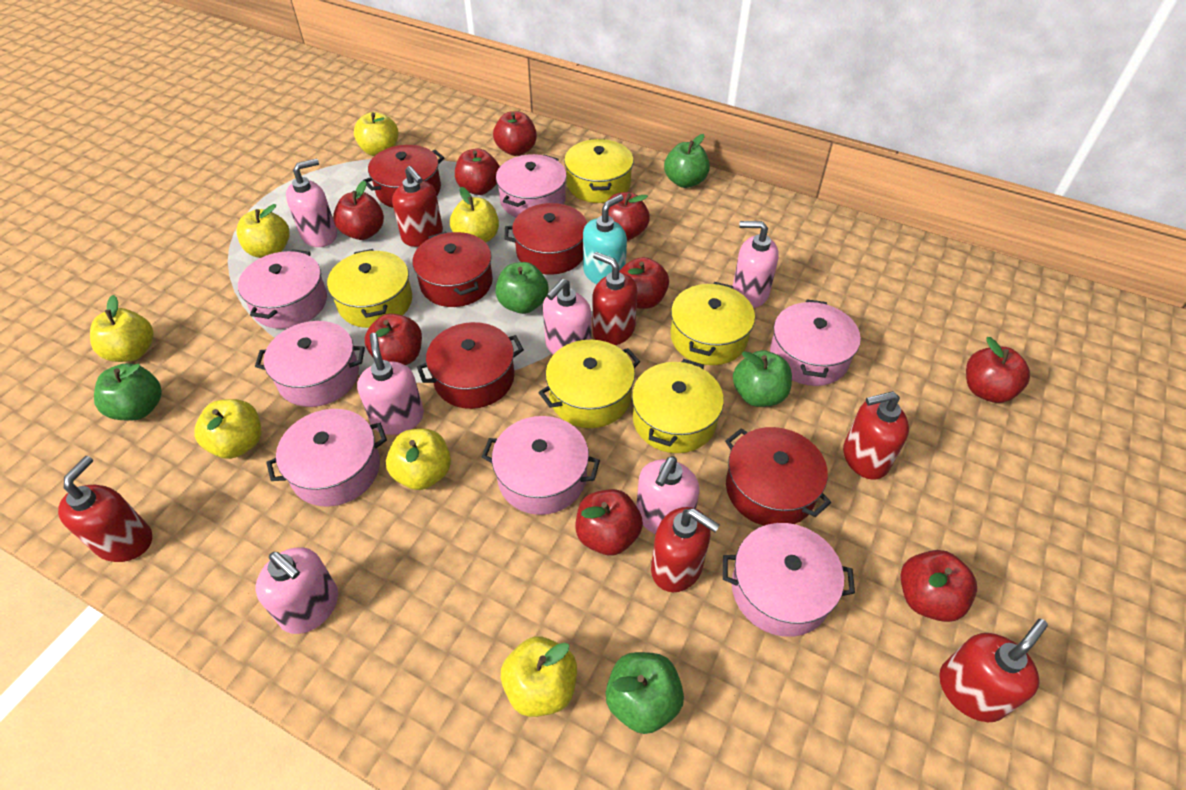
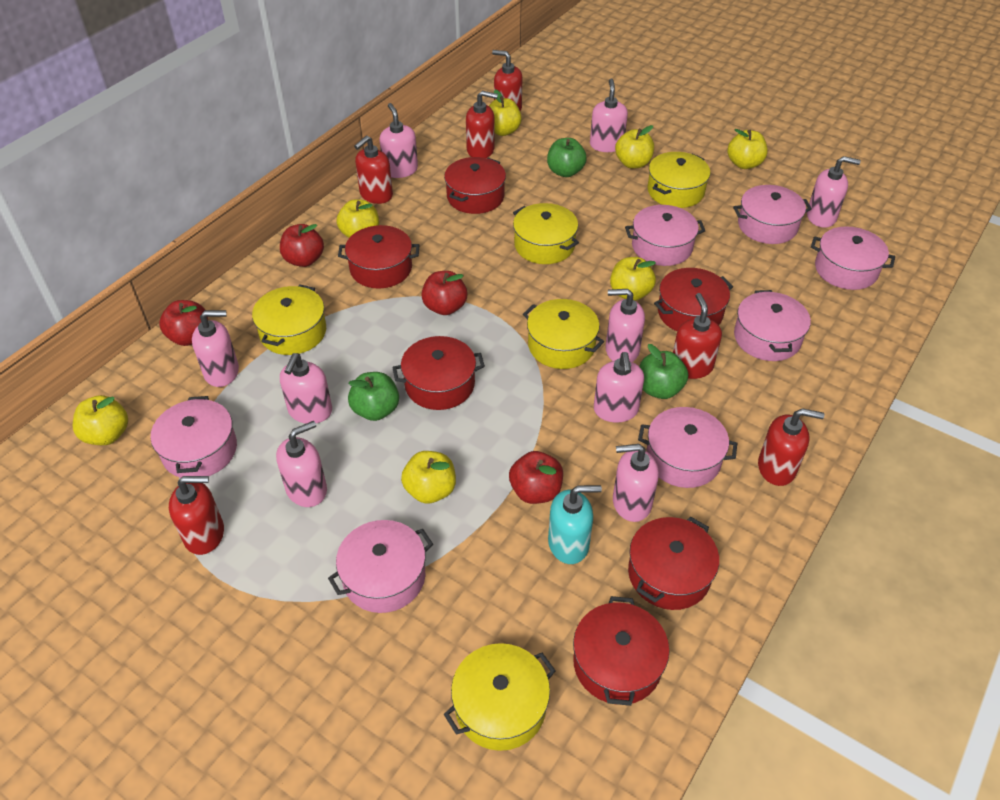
green apple: [94,363,162,421] [495,262,549,314] [606,652,684,734] [664,134,710,188] [733,350,792,407] = 5 -> [348,372,399,421] [547,138,587,177] [639,344,689,399] = 3
pink soap dispenser: [256,547,338,634] [286,158,337,247] [357,333,424,435] [543,279,591,355] [636,456,699,534] [733,221,779,308] = 6 -> [192,310,239,387] [276,421,327,507] [280,353,332,424] [380,103,418,178] [590,79,628,152] [594,352,644,423] [605,289,645,362] [613,444,659,522] [807,156,861,228] = 9
red apple: [333,181,384,240] [365,313,422,365] [455,149,500,195] [493,111,537,156] [576,489,643,555] [601,192,650,240] [619,257,669,309] [900,550,977,622] [966,337,1030,403] = 9 -> [159,300,208,346] [280,224,324,267] [421,271,467,315] [509,451,563,504] = 4
red pot: [363,145,444,208] [413,231,493,307] [417,322,524,409] [505,203,587,275] [725,427,831,526] = 5 -> [338,225,419,289] [392,336,485,410] [444,157,506,214] [573,596,669,706] [628,517,719,610] [654,268,733,331] = 6

